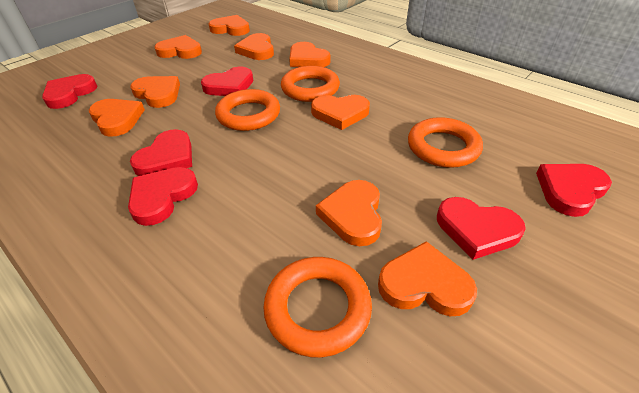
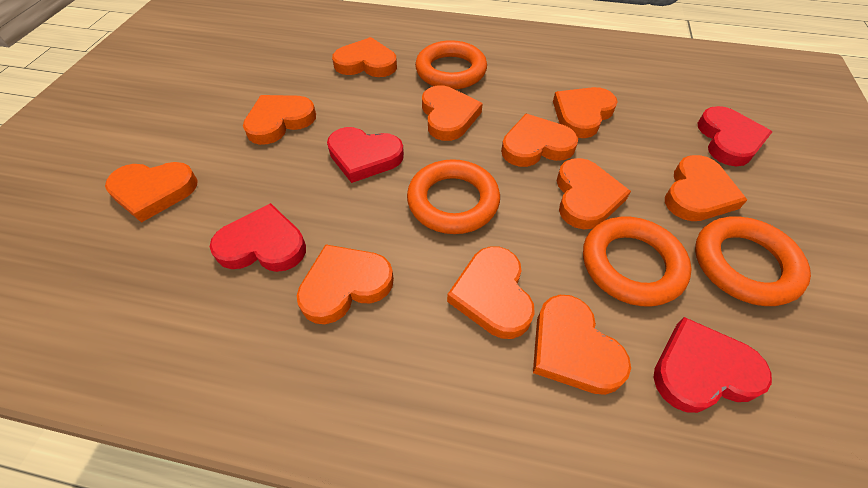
orange heart: [89,99,145,137] [130,76,180,108] [155,35,202,59] [208,15,250,36] [234,33,274,60] [289,42,330,67] [311,95,370,130] [316,180,382,246] [378,241,477,316] = 9 -> [105,162,198,223] [243,95,316,145] [297,244,394,324] [332,37,397,77] [422,85,483,141] [447,246,535,339] [501,114,578,167] [533,295,631,395] [553,87,618,138] [557,158,631,229] [665,155,747,221] = 11
red heart: [42,74,97,109] [128,167,198,226] [130,129,192,176] [201,67,253,96] [437,197,526,260] [536,164,612,217] = 6 -> [210,203,306,272] [327,127,404,183] [653,317,772,413] [698,106,772,166] = 4

